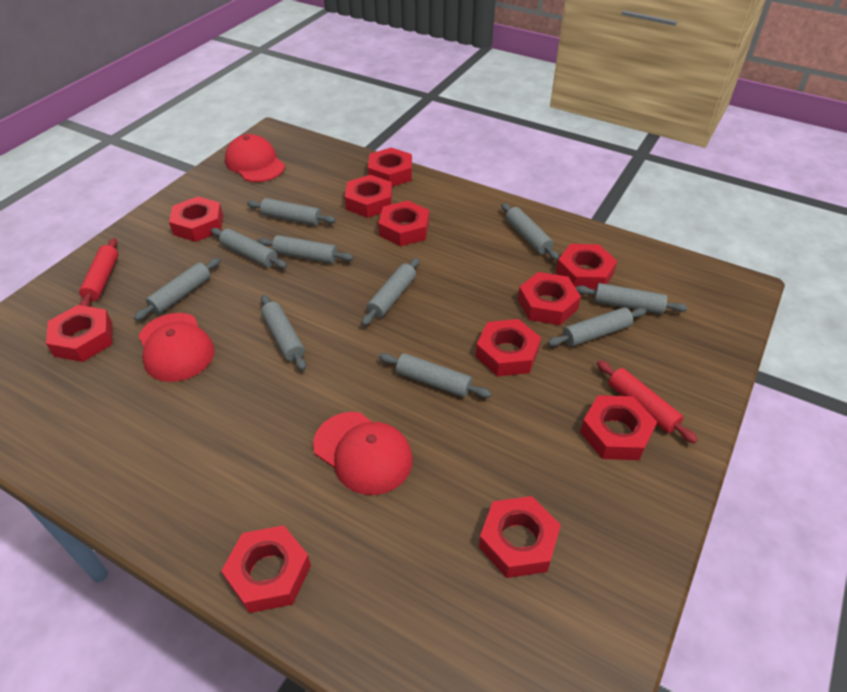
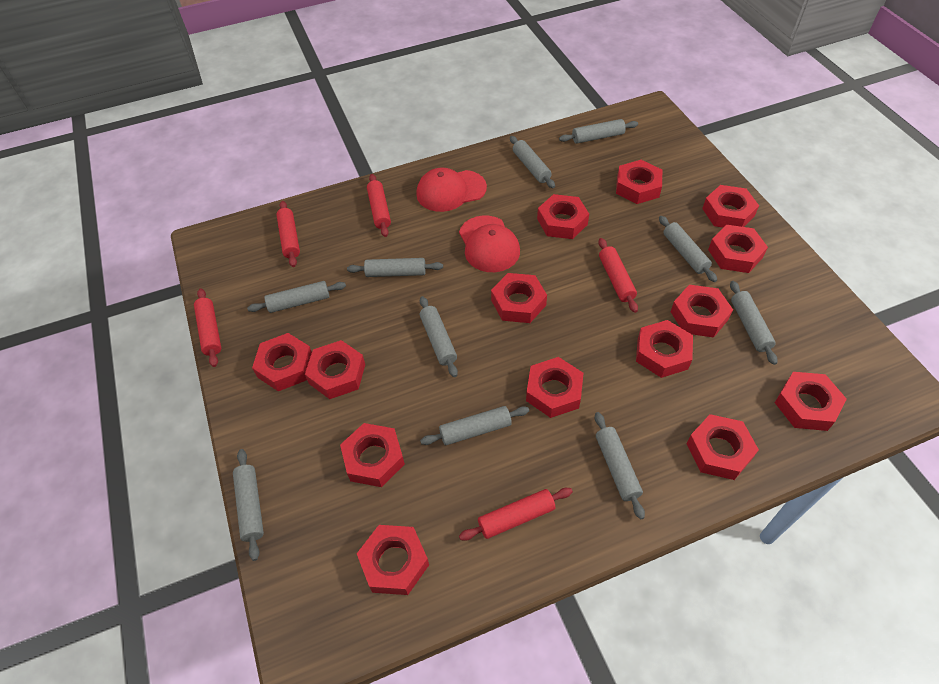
red cap: [139,313,215,382] [225,134,285,182] [313,412,413,495] = 3 -> [416,168,487,212] [459,215,520,272] = 2
red nut: [46,305,112,362] [169,196,223,242] [221,525,311,613] [345,175,392,218] [368,148,412,187] [378,201,429,246] [476,319,541,377] [479,496,561,578] [518,272,581,325] [556,244,617,290] [580,395,657,460] = 11 -> [252,333,312,391] [305,340,365,399] [340,423,405,487] [357,525,429,595] [491,273,547,323] [526,357,583,418] [537,194,589,239] [616,160,662,204] [636,320,693,378] [671,285,733,338] [686,414,759,480] [702,185,759,228] [708,225,768,273] [775,372,847,431] = 14
red rolling pin: [79,238,118,307] [597,360,698,443] = 2 -> [194,289,221,367] [276,201,300,267] [367,174,391,237] [459,488,573,541] [598,238,638,313] = 5

